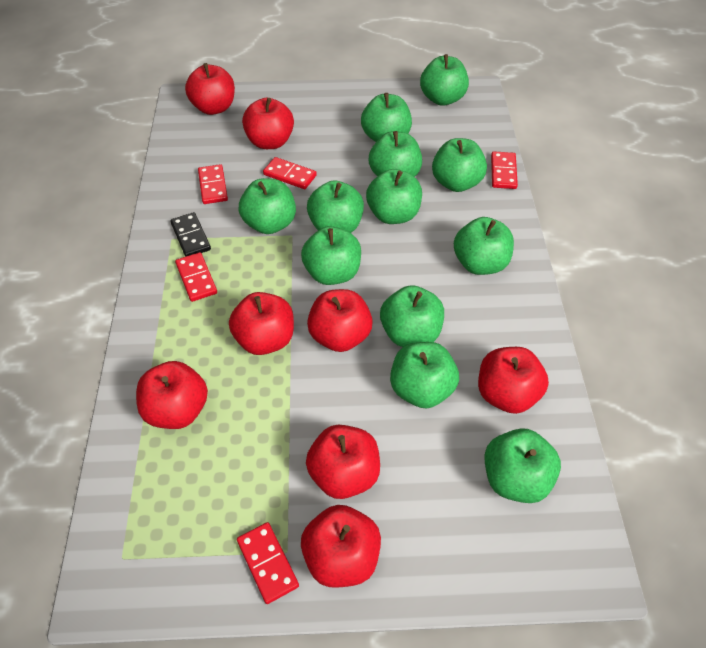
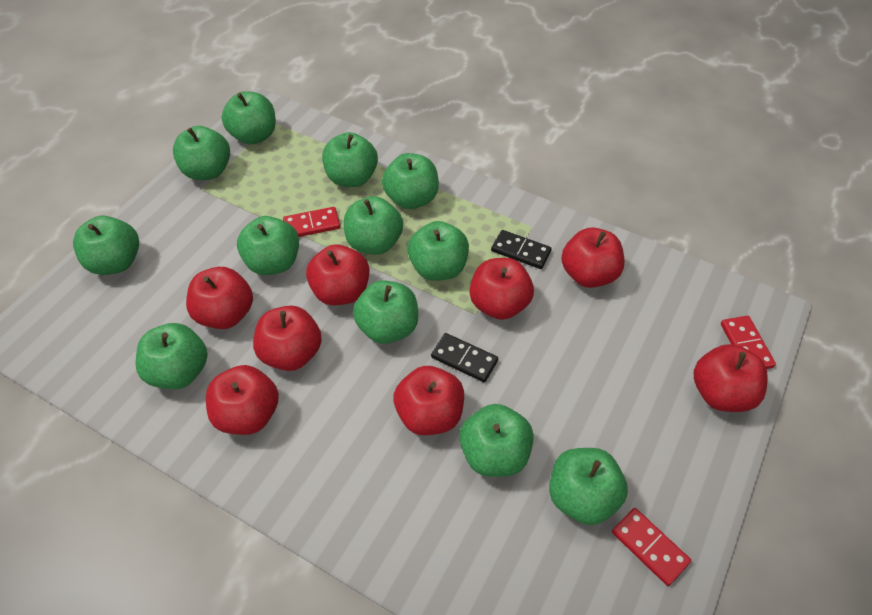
black domino: [170,212,211,257] = 1 -> [431,333,498,382] [491,230,552,269] = 2
red domino: [175,252,217,302] [198,164,228,204] [237,522,299,604] [263,157,317,189] [491,151,518,189] = 5 -> [283,207,340,237] [612,508,691,586] [721,316,776,369] = 3

